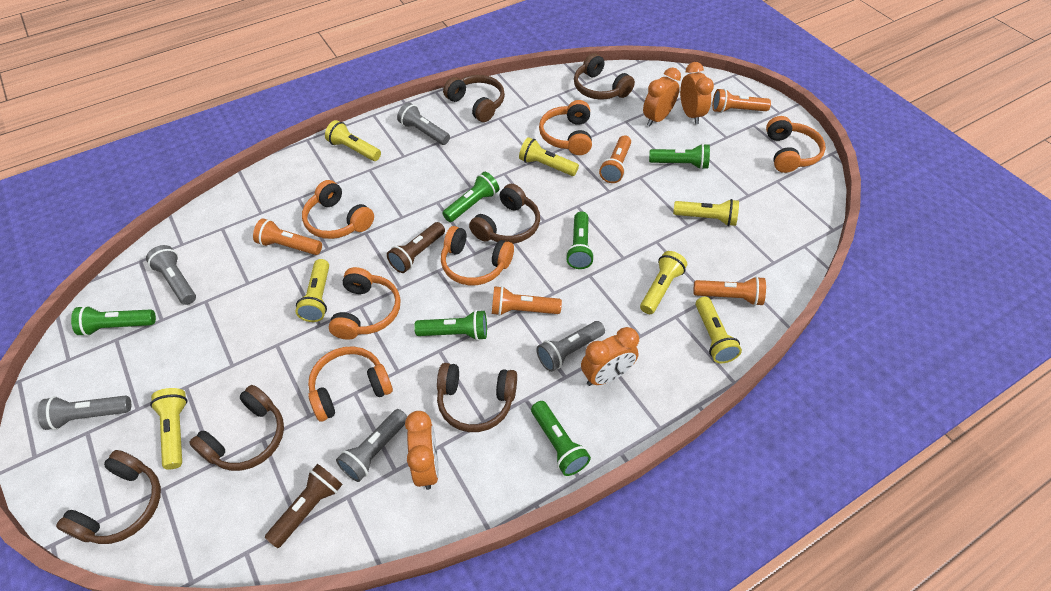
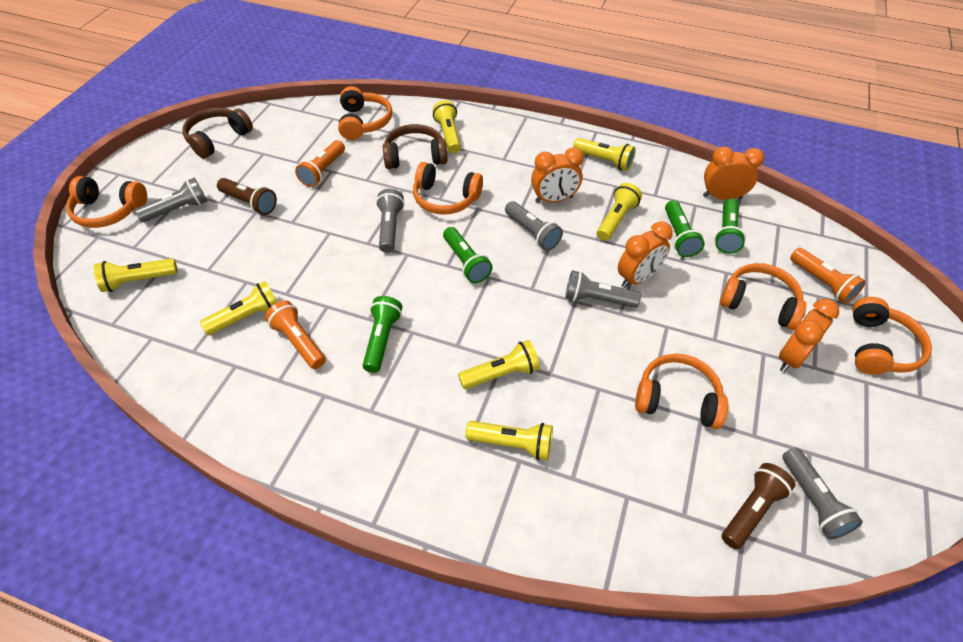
brown headphones: [56,450,161,544] [189,385,284,471] [437,363,517,432] [443,75,505,122] [469,184,540,244] [574,53,635,100] = 6 -> [182,108,253,159] [383,124,448,169] = 2
green flashlight: [71,306,156,336] [414,310,487,341] [442,172,499,222] [531,401,591,476] [566,211,594,269] [649,143,710,169] = 6 -> [363,296,402,373] [443,227,492,283] [665,200,705,257] [714,198,746,254] = 4
orange flashlight: [253,219,322,255] [492,286,562,316] [599,135,631,183] [693,276,766,306] [712,88,771,113] = 5 -> [265,301,326,369] [295,140,345,187] [790,248,866,304] = 3

